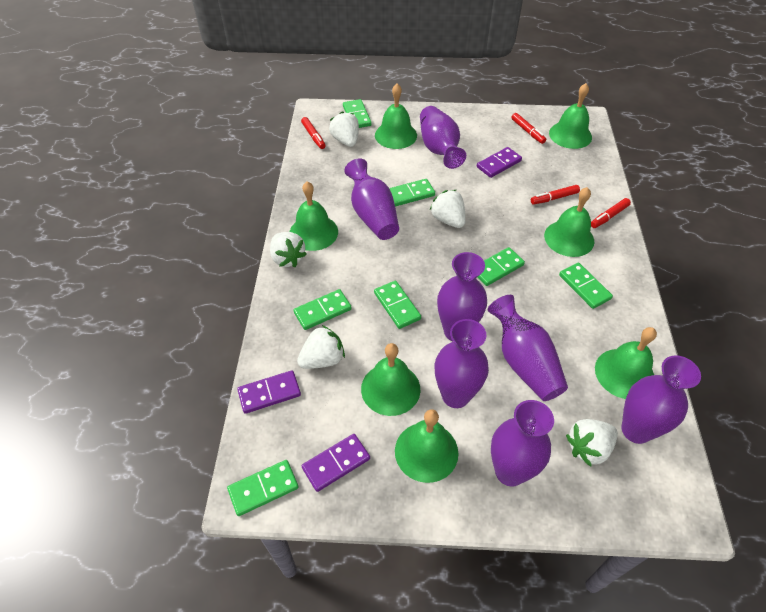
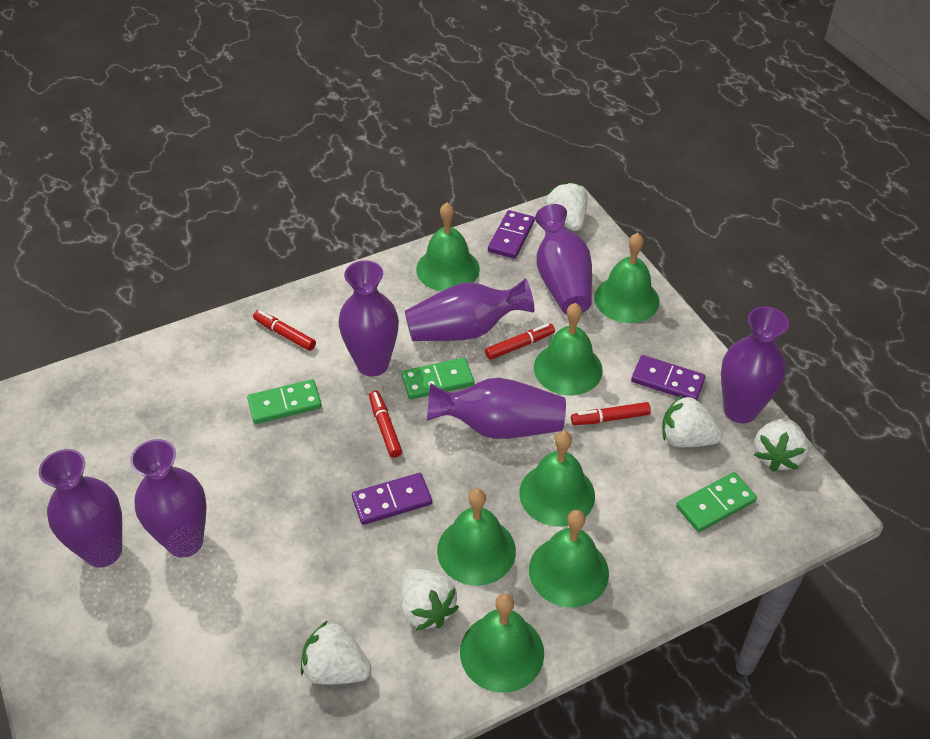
green domino: [227,460,299,516] [294,289,352,330] [343,99,372,128] [374,281,421,329] [389,179,435,207] [477,247,525,286] [559,263,613,309] = 7 -> [247,379,322,424] [401,358,474,399] [676,472,757,532] = 3

